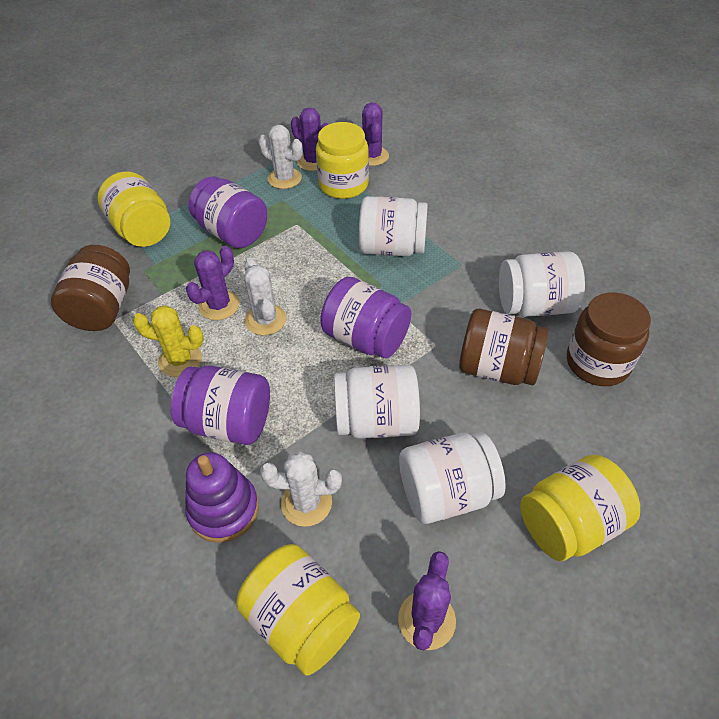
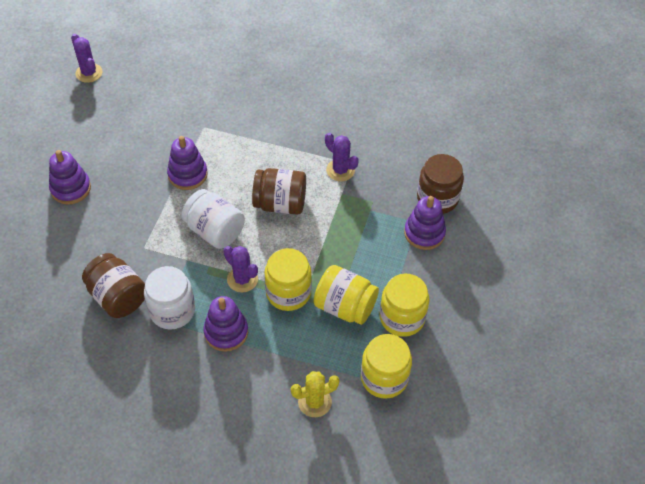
purple cactus: [186,246,239,320] [291,108,328,171] [362,102,389,166] [398,551,456,651] = 4 -> [71,34,102,83] [223,246,258,293] [325,132,359,181] = 3
purple jar: [171,366,270,445] [189,177,267,248] [320,277,411,358] = 3 -> none = 0
purple stacking toy: [185,452,259,543] = 1 -> [49,150,91,204] [167,136,208,190] [203,296,248,352] [404,196,446,250] = 4
white cactus: [244,258,286,335] [259,125,303,189] [260,451,342,527] = 3 -> none = 0
white jar: [334,365,420,439] [359,196,428,256] [399,432,506,524] [499,251,585,317] = 4 -> [144,266,195,330] [182,189,245,249] = 2

